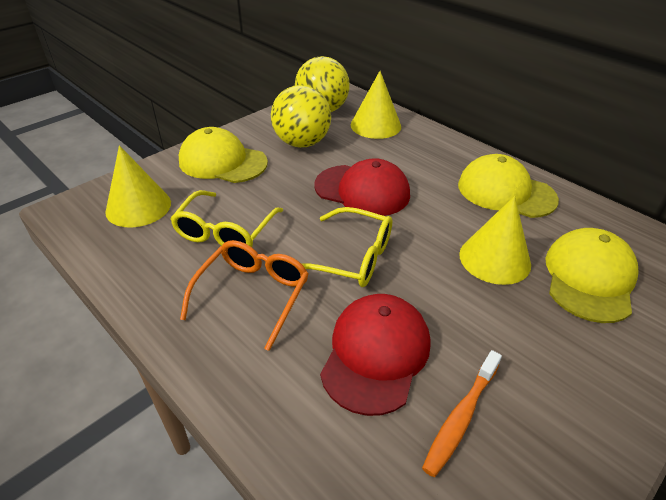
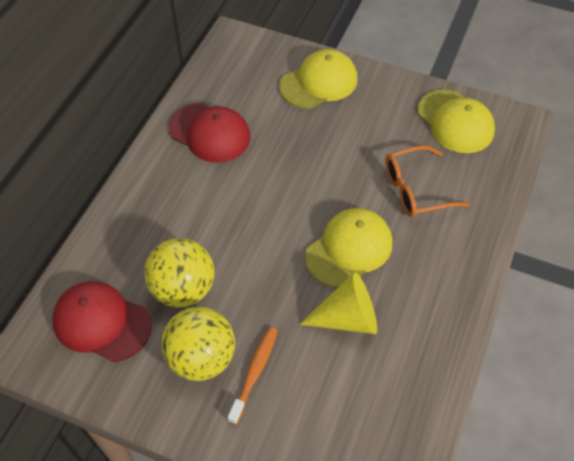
yellow cone: [105,145,171,228] [351,71,401,139] [459,196,531,285] = 3 -> [299,272,377,334] = 1
yellow glasses: [170,190,283,247] [302,207,392,287] = 2 -> none = 0

